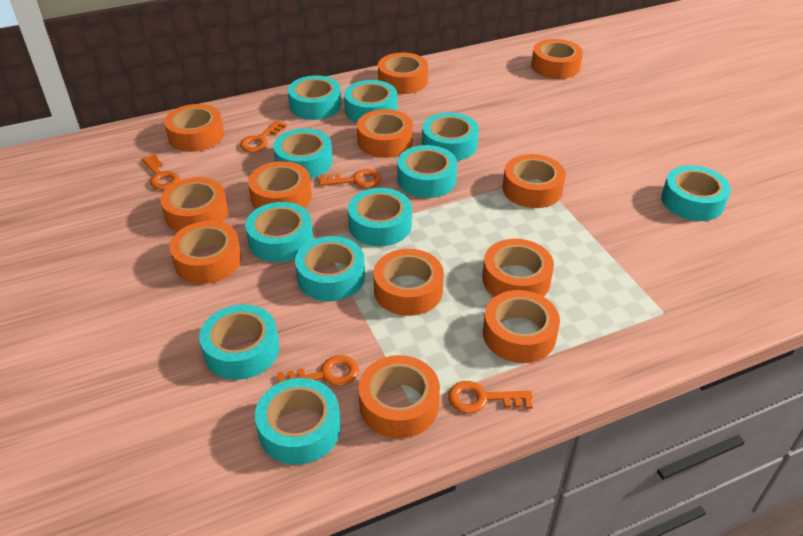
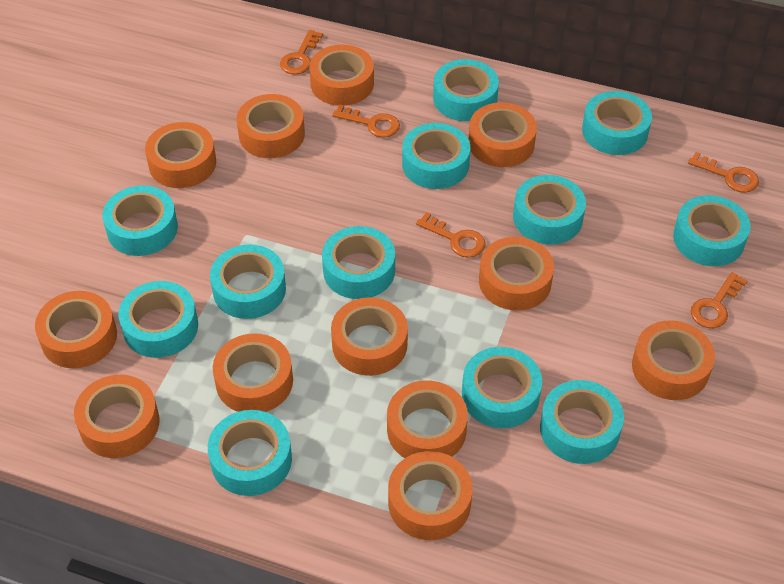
turquoise tape: [199,304,279,380] [245,202,313,262] [255,378,341,465] [273,128,333,178] [288,76,341,120] [295,236,365,301] [344,80,397,123] [348,188,412,246] [398,145,457,198] [422,112,479,161] [661,165,731,221] = 11 -> [102,186,178,256] [118,281,198,358] [208,410,292,496] [210,244,286,319] [322,226,395,299] [402,123,470,189] [433,59,499,121] [462,347,542,428] [513,175,586,244] [540,380,624,464] [582,91,652,155] [673,195,751,266] = 12

